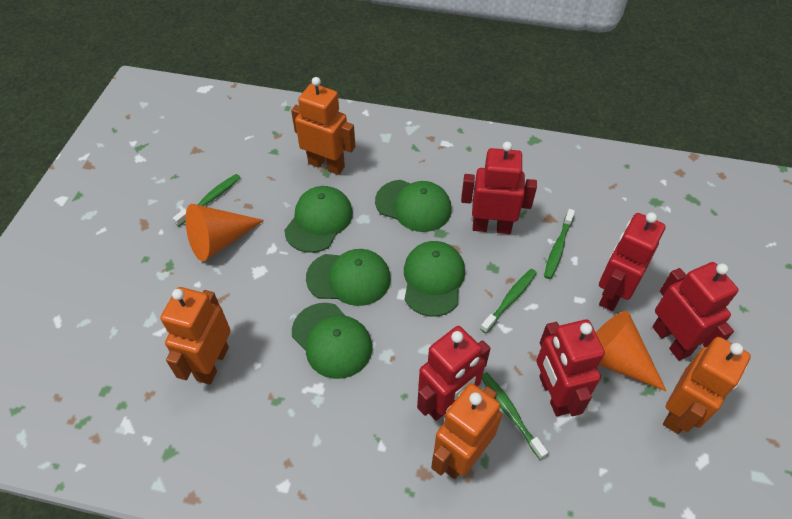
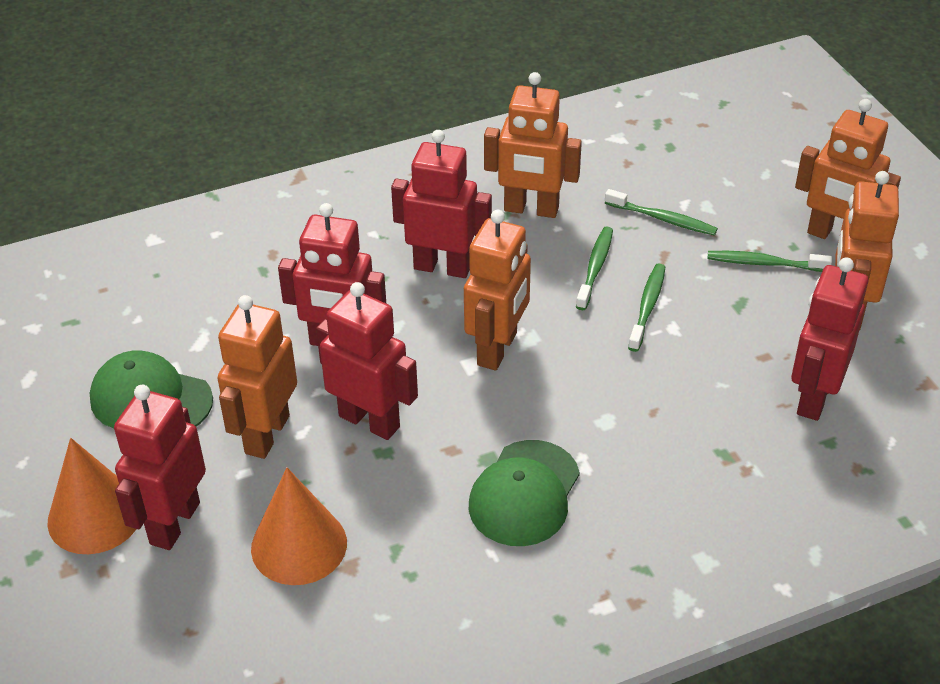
green cap: [284,186,353,253] [292,303,372,379] [306,249,391,306] [375,180,452,232] [404,241,465,317] = 5 -> [90,350,213,428] [469,440,580,546] = 2
orange robot: [160,287,231,385] [291,77,355,175] [431,383,502,479] [663,337,751,434] = 4 -> [217,295,297,459] [464,210,531,370] [484,72,582,218] [795,99,901,239] [835,171,899,329] = 5

